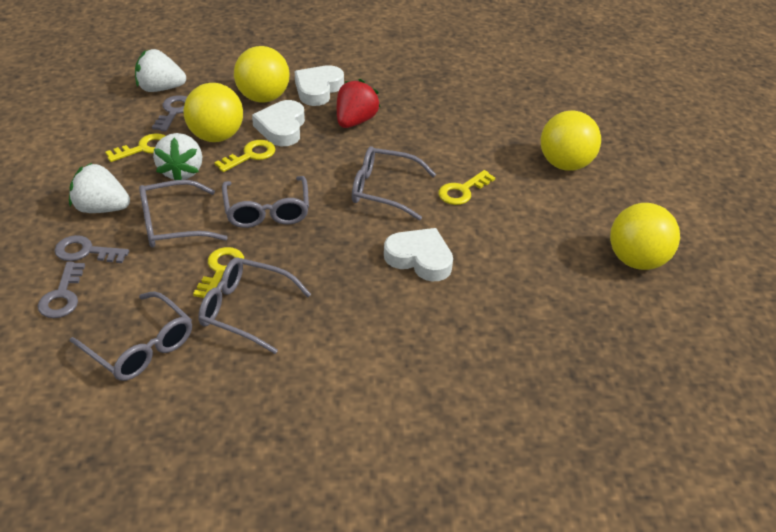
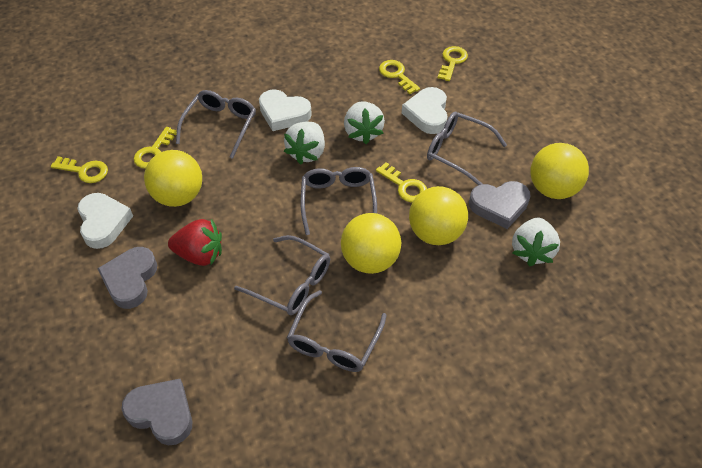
grey heart: none = 0 -> [97,247,157,309] [122,379,192,445] [469,181,531,229] = 3
grey key: [38,262,85,318] [55,235,129,263] [152,95,187,132] = 3 -> none = 0
yellow key: [105,133,166,162] [193,247,244,299] [214,140,276,172] [438,170,495,205] = 4 -> [51,156,108,183] [134,127,177,169] [376,162,427,202] [379,60,420,94] [438,46,468,81] = 5

